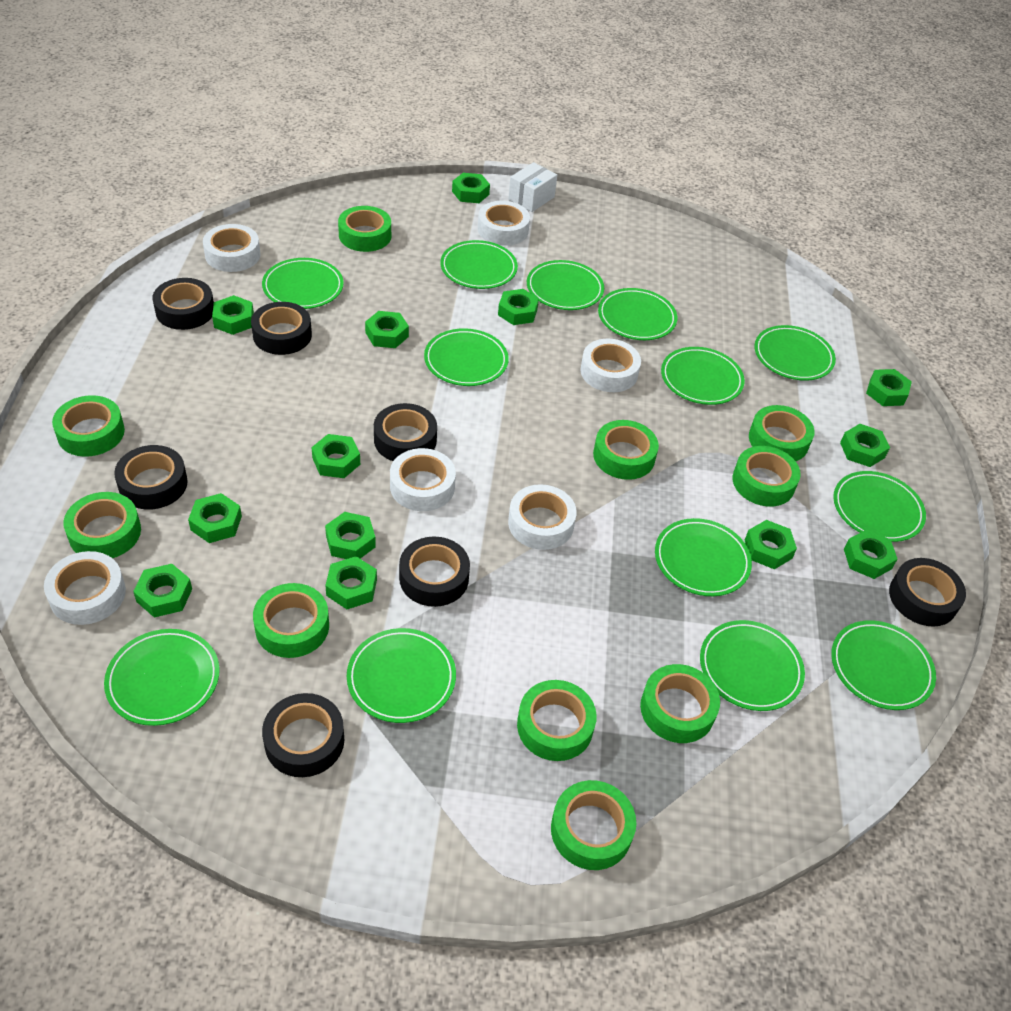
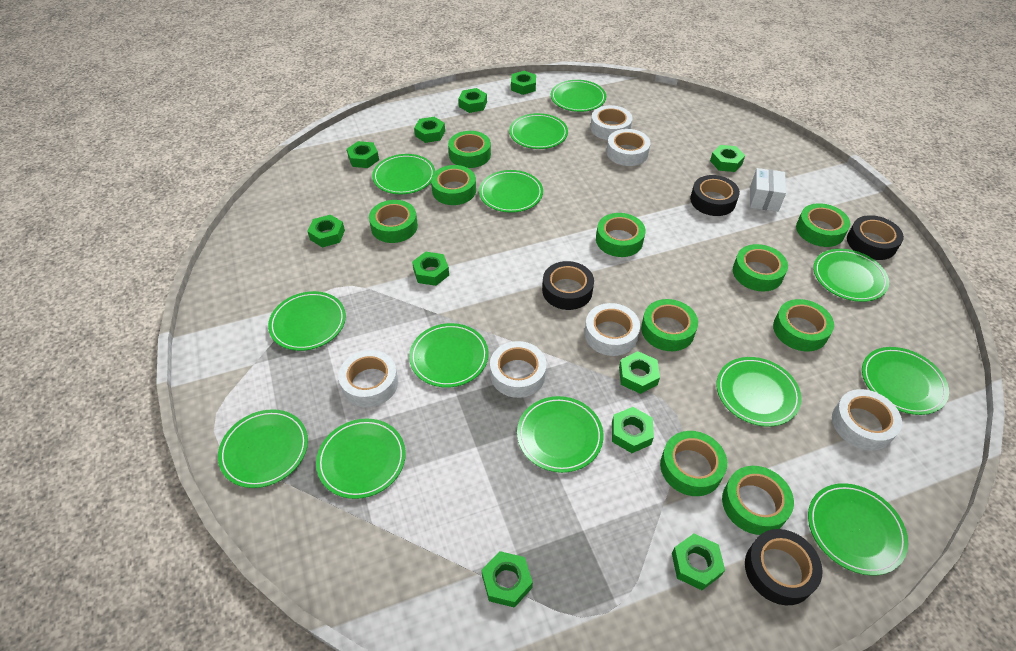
black tape: [114,445,188,510] [152,278,214,330] [251,302,312,355] [262,693,344,777] [374,403,437,461] [399,537,470,607] [889,558,966,627] = 7 -> [542,261,594,310] [690,175,740,216] [745,529,823,605] [847,215,904,260] = 4
green nut: [133,564,192,618] [188,493,242,543] [212,295,254,335] [311,434,360,478] [325,512,376,559] [325,556,377,609] [365,311,409,348] [452,173,490,203] [498,289,539,325] [745,520,797,569] [840,424,890,467] [844,529,897,579] [866,369,912,406] = 13 -> [307,215,345,247] [347,141,379,168] [412,252,449,286] [414,117,445,143] [458,88,487,113] [482,551,533,608] [511,71,536,95] [612,407,654,453] [619,351,660,394] [672,534,725,590] [710,145,745,172] = 11

